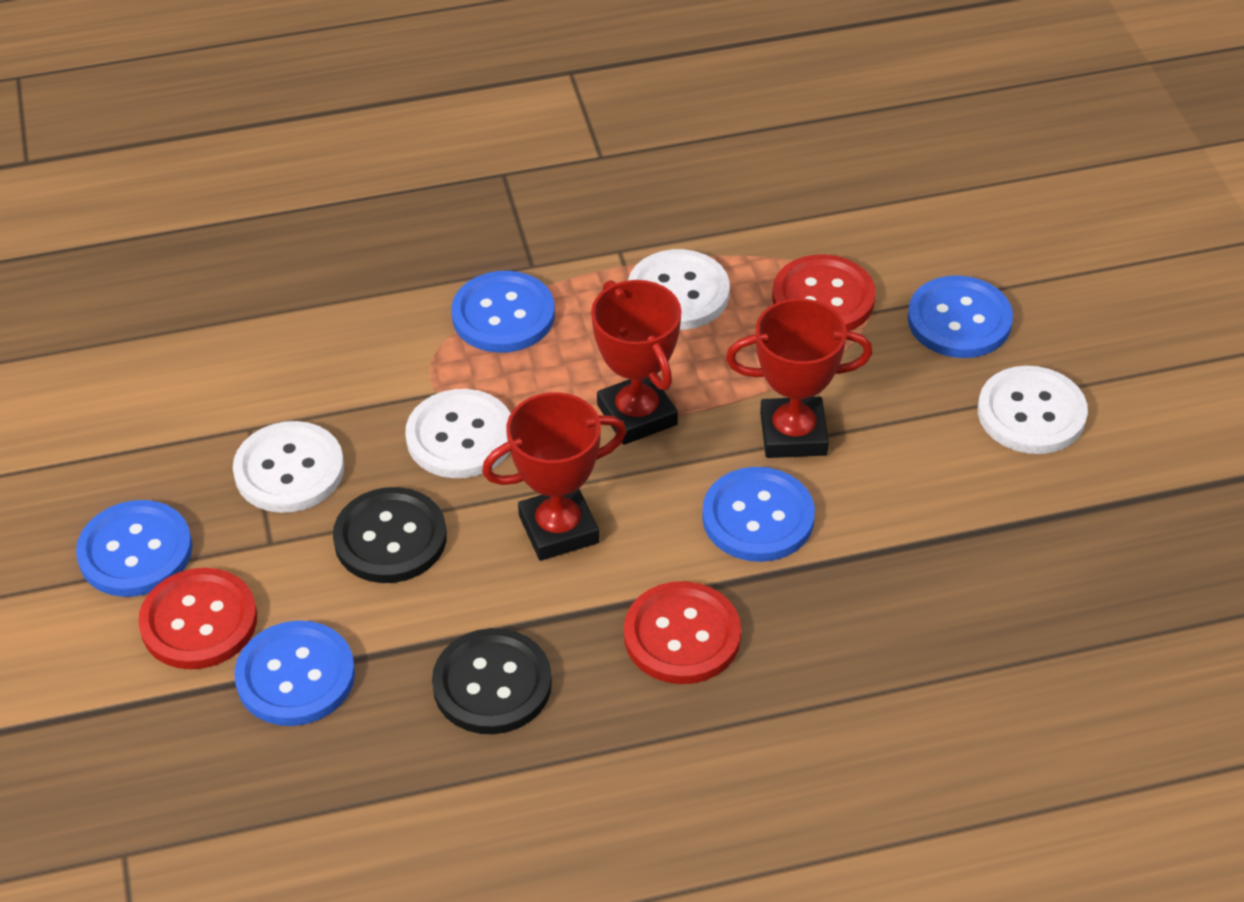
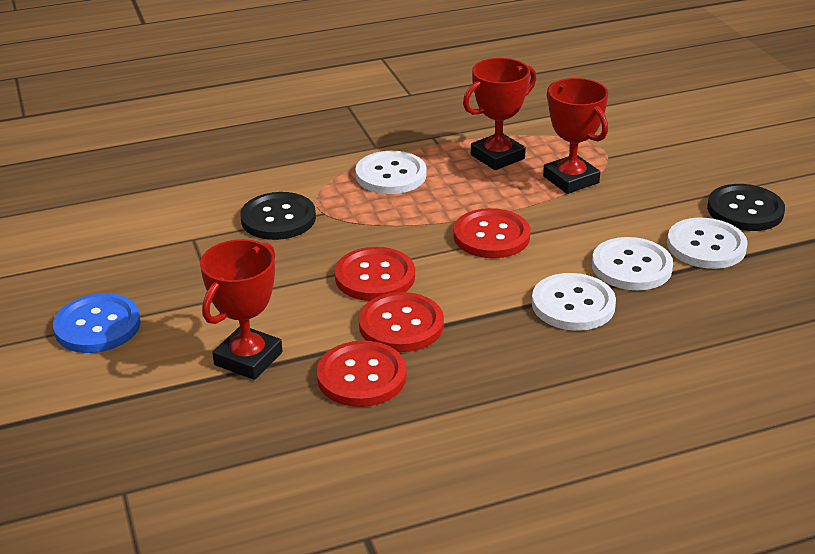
blue button: [76,500,192,597] [234,621,355,726] [451,271,555,353] [702,467,815,562] [908,276,1013,358] = 5 -> [53,293,141,353] = 1
red button: [138,568,257,669] [624,581,741,684] [772,254,876,331] = 3 -> [317,341,407,407] [335,247,415,301] [359,292,444,352] [453,208,530,258] = 4

